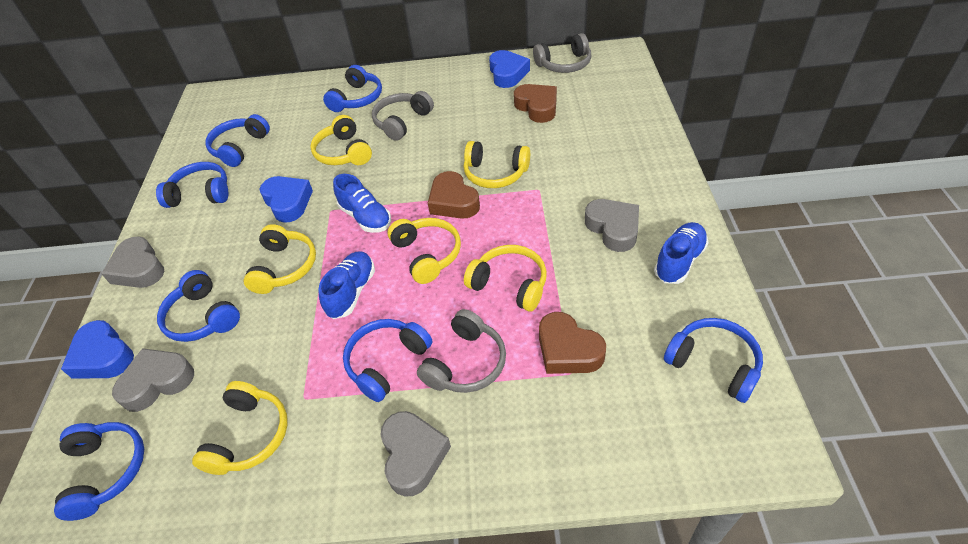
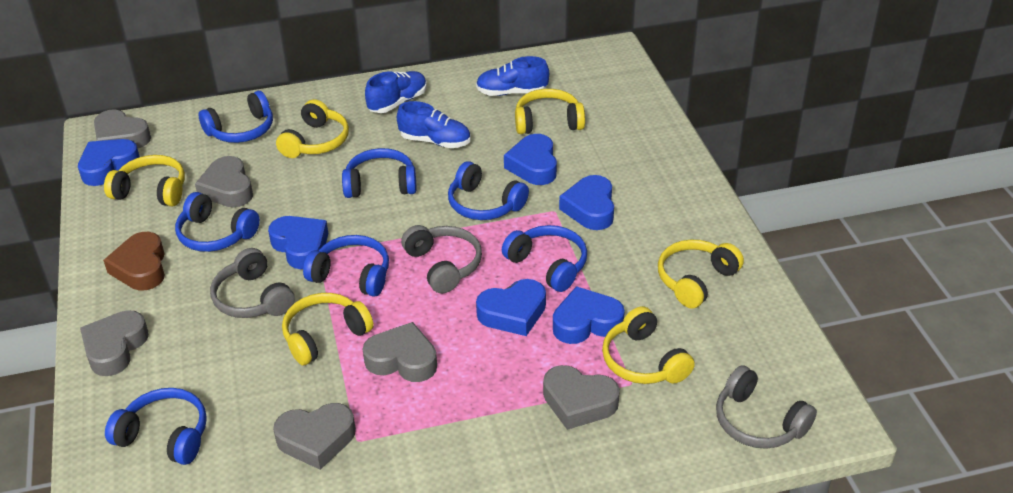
blue heart: [61,320,134,379] [259,176,313,223] [489,50,530,88] = 3 -> [78,139,140,186] [268,216,328,269] [476,279,546,336] [504,134,557,185] [553,286,625,344] [559,175,614,230] = 6
brown heart: [428,171,480,219] [514,84,557,123] [539,312,606,374] = 3 -> [103,232,165,290] = 1
grey heart: [101,236,164,288] [112,348,194,412] [380,411,451,497] [585,199,639,252] = 4 -> [80,310,149,376] [94,109,151,149] [195,156,253,207] [273,403,356,470] [363,322,437,382] [543,365,620,430] = 6

